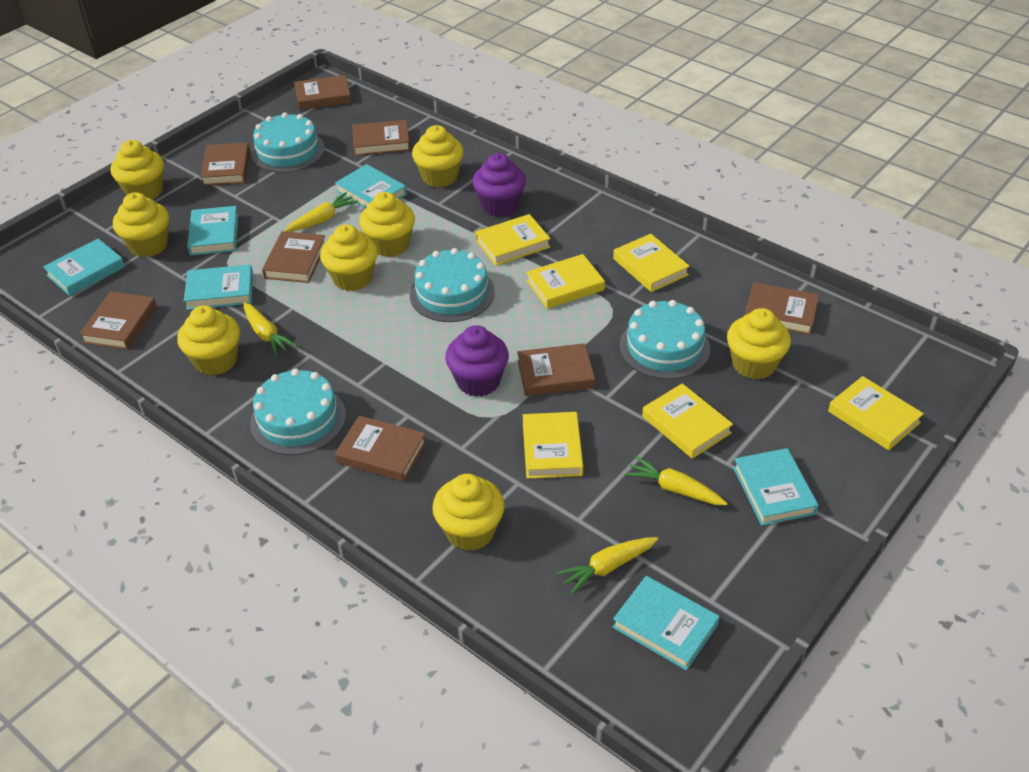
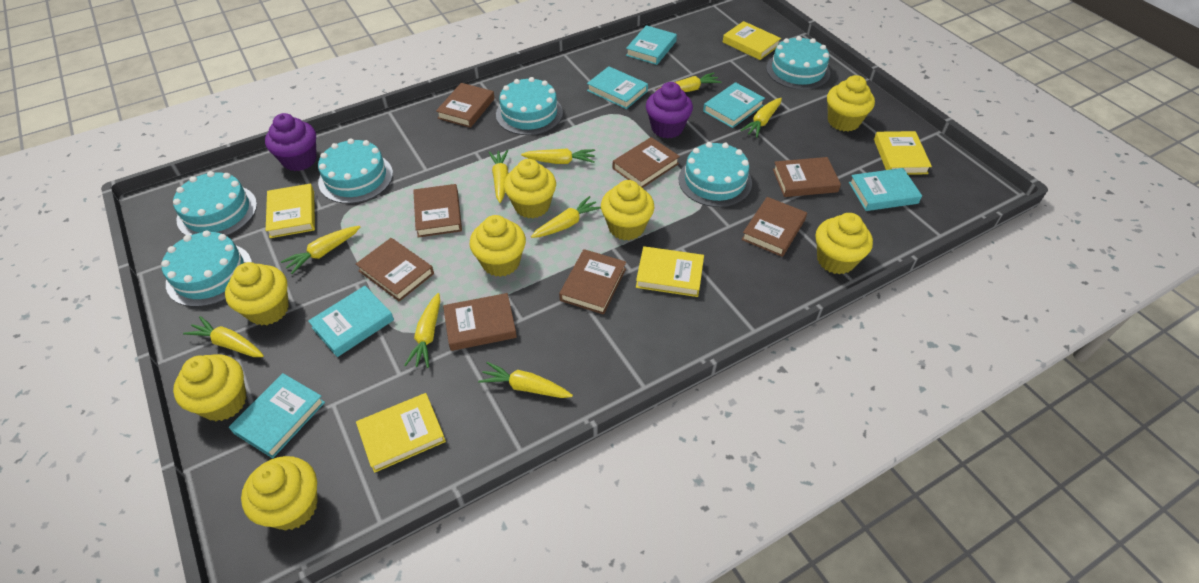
turquoise cake: [250,368,346,455] [251,112,325,173] [410,248,495,322] [620,300,710,379] = 4 -> [161,230,252,307] [173,171,257,236] [318,138,393,204] [496,77,563,135] [679,142,752,207] [766,36,830,90] = 6
yellow book: [475,214,551,266] [523,412,583,479] [526,254,605,309] [613,234,690,292] [642,383,733,459] [828,376,924,450] = 6 -> [266,184,315,238] [356,393,446,473] [636,246,704,297] [723,21,781,60] [874,131,932,175] = 5
yellow carrot: [243,302,297,357] [285,192,358,232] [556,537,658,595] [625,456,728,505] = 4 -> [183,316,264,357] [281,226,360,274] [404,293,440,368] [478,362,573,398] [489,150,509,203] [521,148,595,164] [531,196,601,238] [657,73,721,92] [740,98,782,138] = 9

